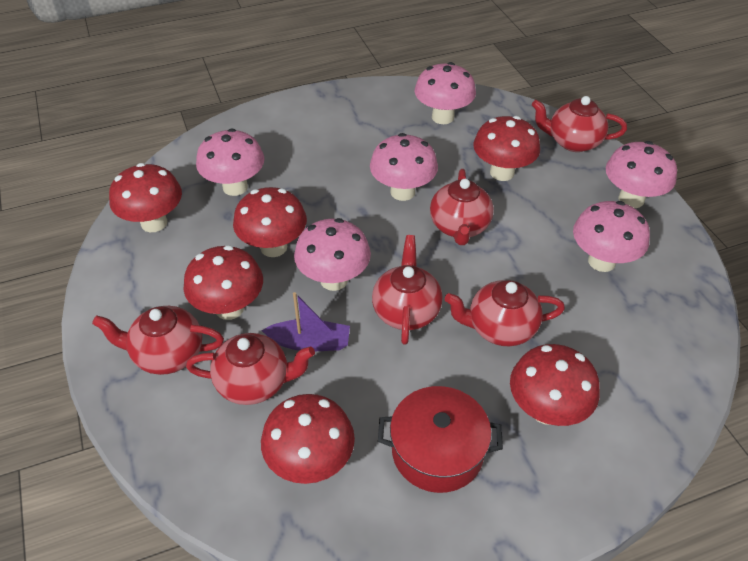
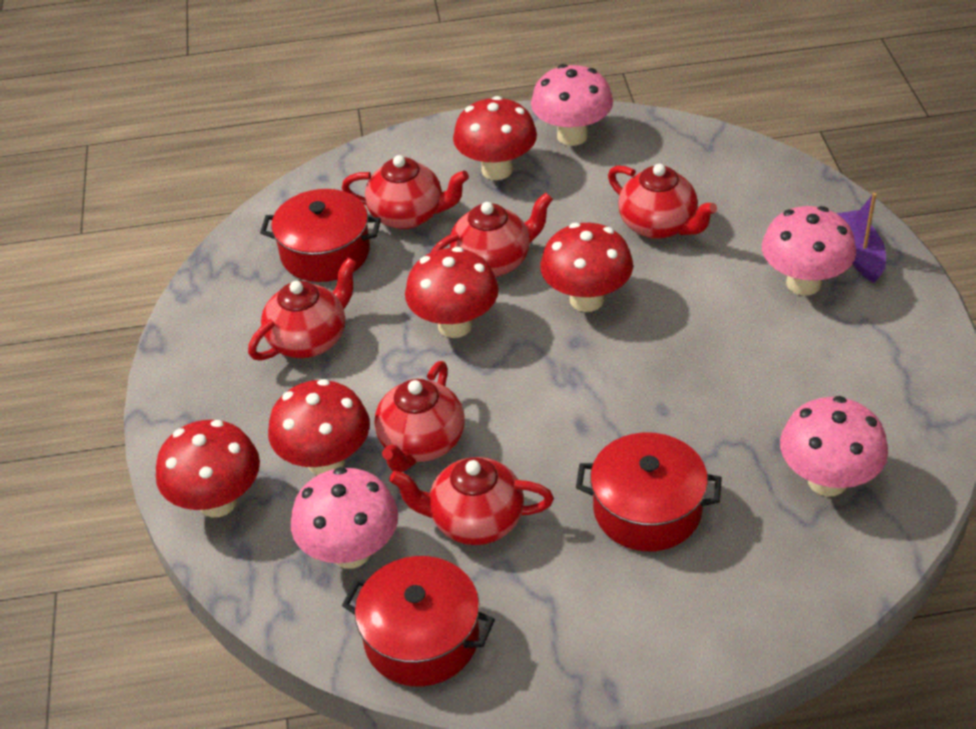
pink mushroom: [196,128,264,196] [294,218,371,291] [370,133,438,201] [415,62,476,124] [573,201,650,272] [606,141,677,208] = 6 -> [291,467,398,569] [531,64,613,146] [762,206,856,296] [780,396,888,496] = 4
red mushroom: [109,163,182,232] [184,245,263,320] [233,187,307,257] [261,394,355,484] [473,116,540,181] [510,344,600,426] = 6 -> [156,420,260,517] [268,379,370,475] [405,247,499,338] [453,96,537,180] [540,223,633,312] = 5
red pot: [378,386,503,493] = 1 -> [260,189,381,282] [342,556,495,687] [576,432,722,551] = 3

